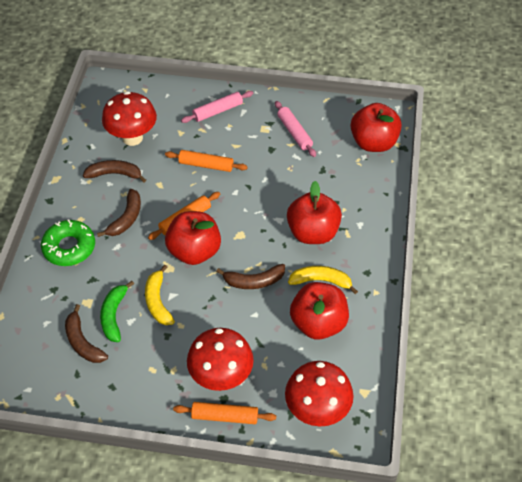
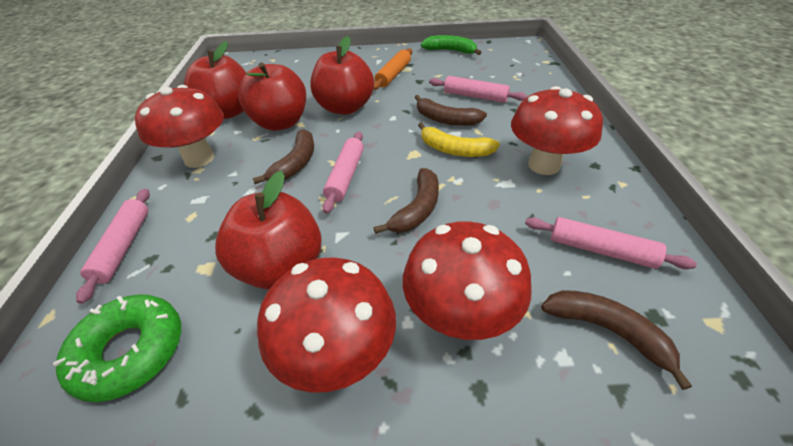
orange rolling pin: [148,192,220,240] [165,150,248,172] [173,402,276,424] = 3 -> [373,48,412,90] = 1
pink rolling pin: [181,91,253,123] [275,101,316,157] = 2 -> [76,189,150,304] [322,132,364,214] [429,76,527,103] [525,217,697,269] = 4
red mushroom: [102,91,157,146] [187,328,254,391] [285,361,353,426] = 3 -> [135,85,224,168] [257,258,396,393] [403,221,531,340] [511,86,603,175] = 4
yellow banana: [145,265,175,325] [288,266,358,294] = 2 -> [418,122,500,157] = 1

